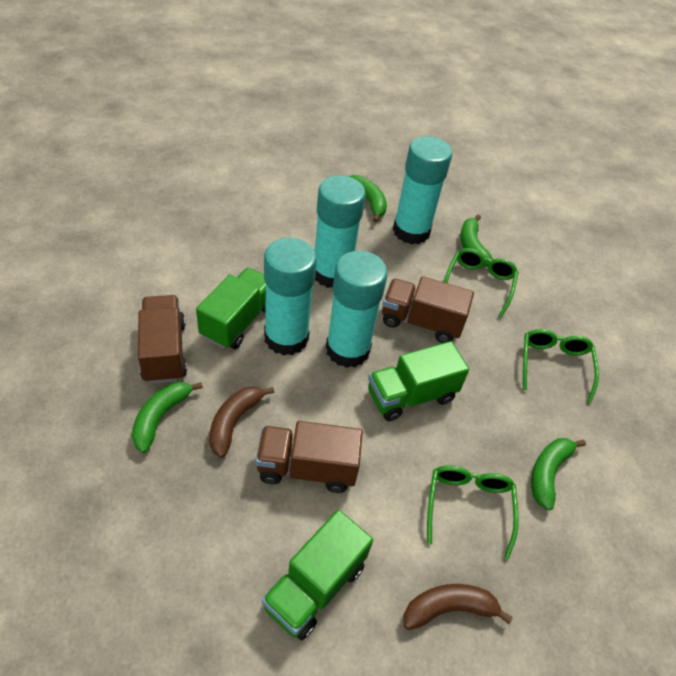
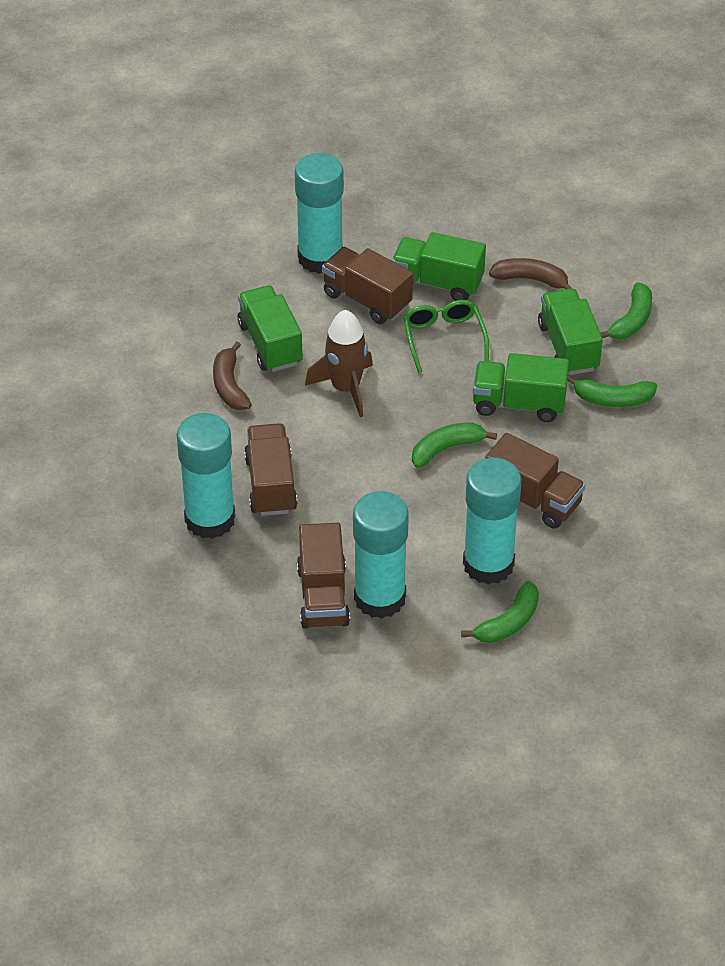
brown rocket: none = 0 -> [305,310,373,417] = 1
brown truck: [138,295,187,384] [256,421,363,493] [382,276,474,343] = 3 -> [244,423,298,516] [297,523,350,629] [322,247,413,324] [485,433,585,528] = 4
green glasses: [427,465,519,559] [444,248,518,318] [523,329,599,403] = 3 -> [403,300,489,373] = 1
green truck: [196,268,266,349] [262,510,373,640] [368,341,469,421] = 3 -> [238,285,303,372] [392,232,486,301] [473,353,569,422] [538,289,603,375] = 4

